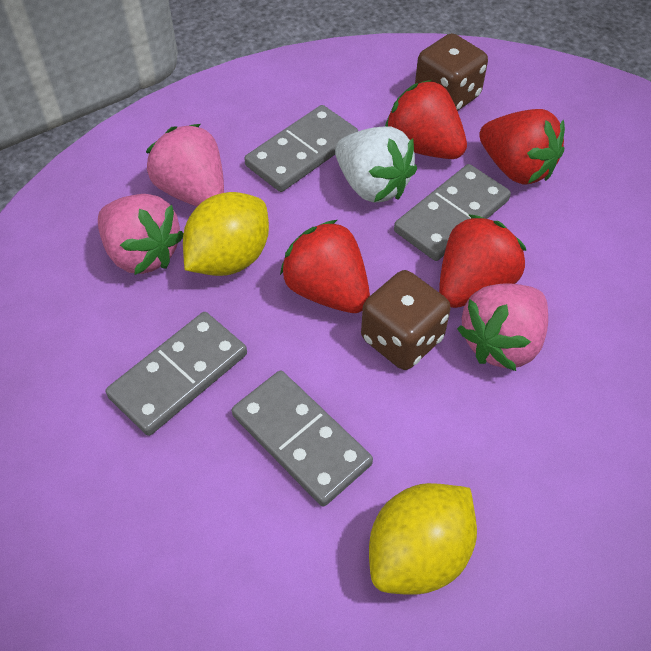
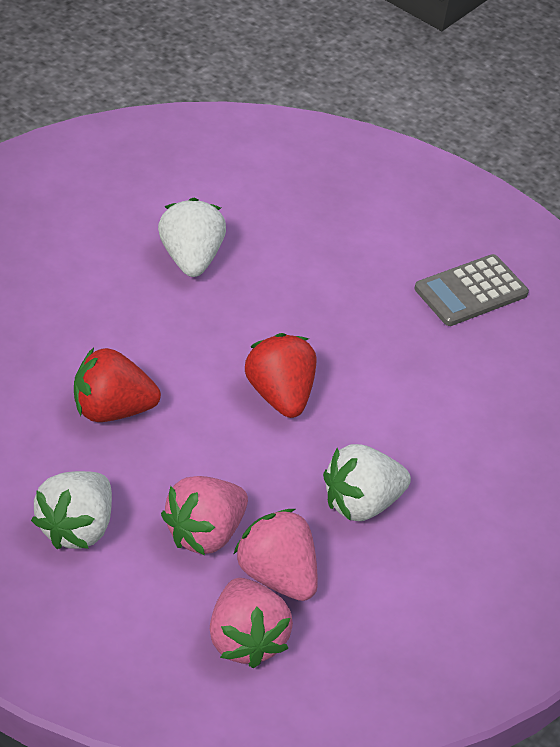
brown dice: [361,270,451,370] [415,33,488,111] = 2 -> none = 0
grey calculator: none = 0 -> [414,254,529,326] = 1
grey domino: [106,312,247,436] [232,371,373,507] [244,105,358,192] [394,164,511,261] = 4 -> none = 0
red strawberry: [280,220,370,313] [385,80,467,159] [439,214,526,308] [479,109,565,185] = 4 -> [74,348,161,422] [245,333,316,418] = 2
white strawberry: [335,126,417,202] = 1 -> [31,471,112,549] [158,198,226,277] [323,444,411,521] = 3
yellow lemon: [183,192,269,276] [369,483,477,595] = 2 -> none = 0

